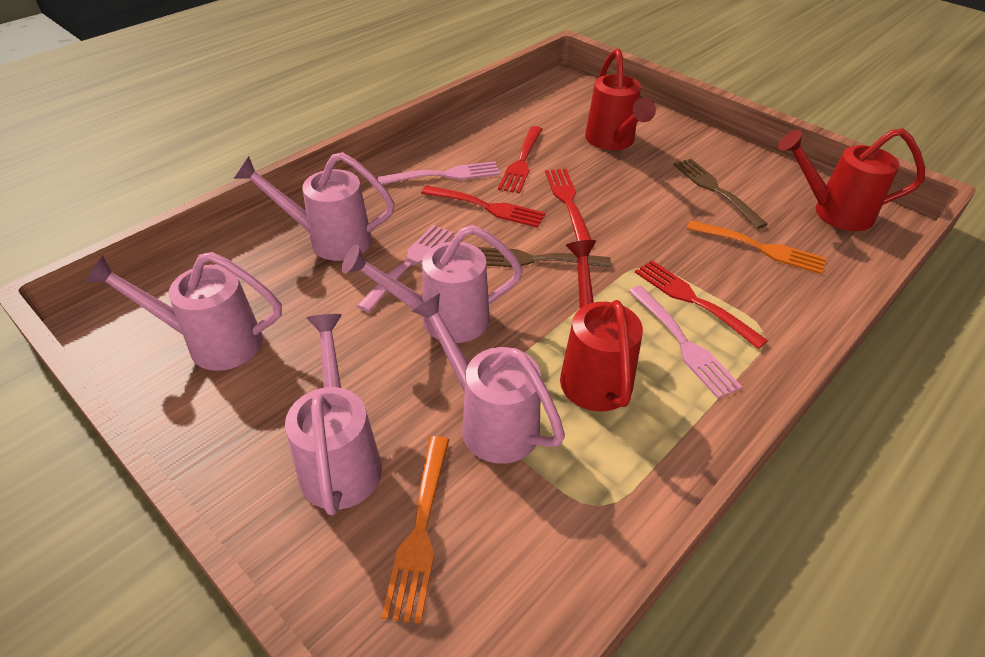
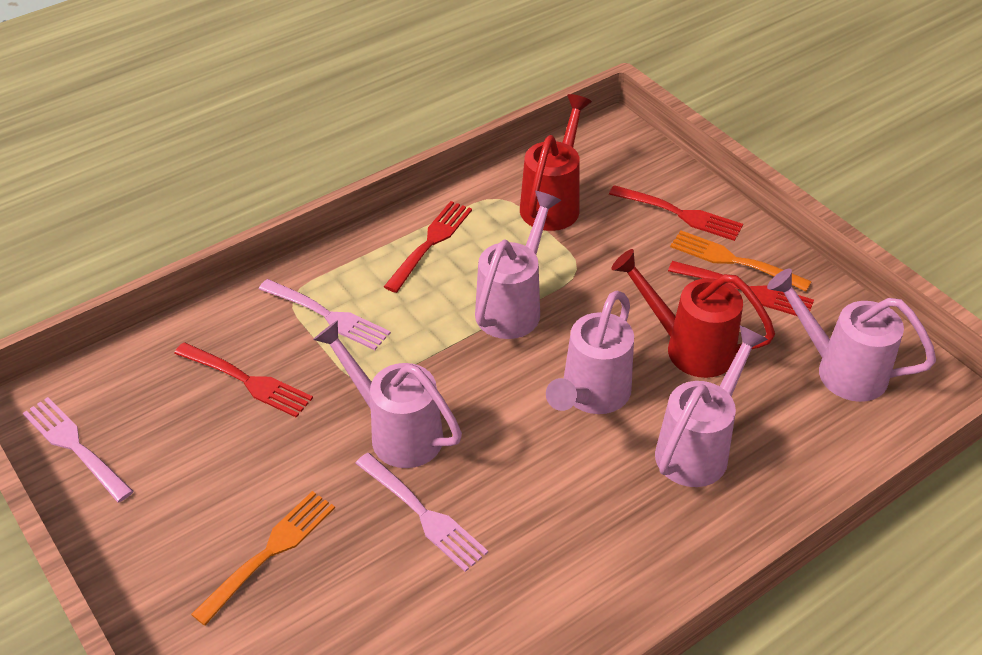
brown fork: [477,247,611,268] [674,159,768,229] = 2 -> none = 0
red watering can: [560,240,643,412] [585,48,656,150] [778,128,925,231] = 3 -> [520,94,592,231] [611,249,775,378] = 2

